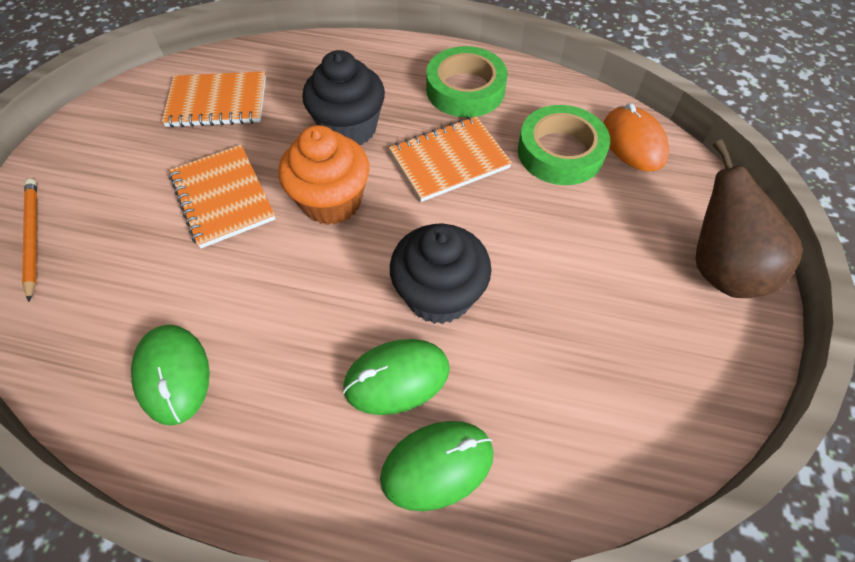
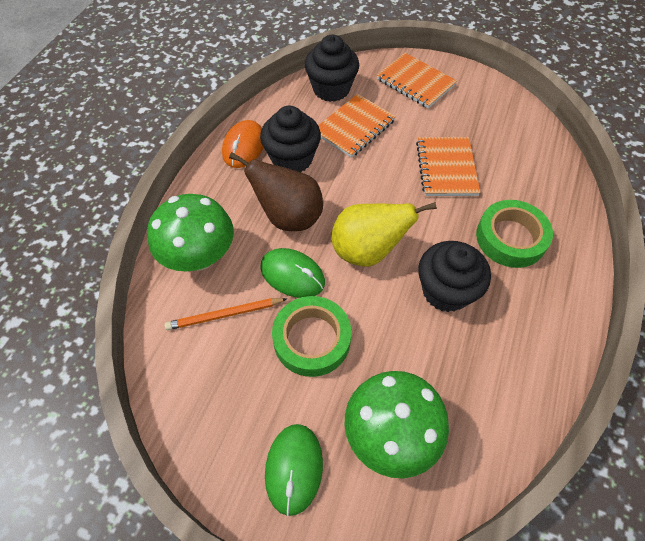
black cupcake: [302,50,385,145] [390,223,492,324] = 2 -> [260,106,321,172] [305,35,359,102] [418,241,491,312] = 3
green mouse: [131,325,210,426] [343,339,450,415] [380,421,494,511] = 3 -> [260,248,325,298] [265,424,323,516] = 2
green mushroom: none = 0 -> [147,194,234,272] [345,371,449,478] = 2
orange cupcake: [278,125,370,225] = 1 -> none = 0
yellow pear: none = 0 -> [331,202,437,267] = 1

